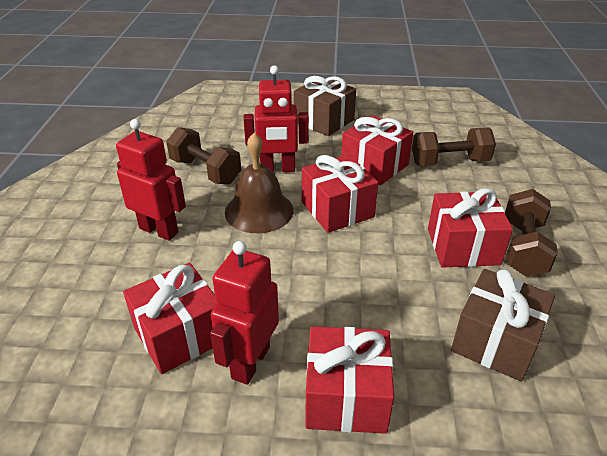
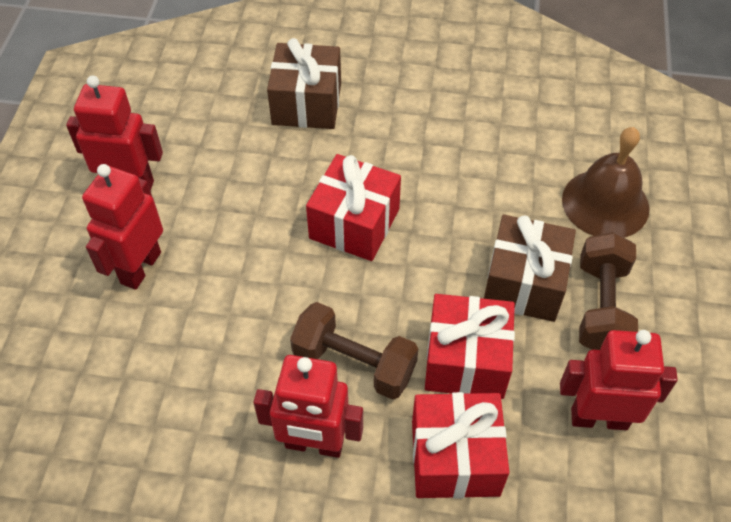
brown dumbbell: [166,127,241,184] [412,128,496,166] [505,189,558,276] = 3 -> [290,302,418,400] [579,232,638,350] = 2
red gift: [123,263,217,374] [302,154,378,233] [306,326,394,434] [341,115,413,185] [428,188,513,268] = 5 -> [306,154,401,261] [412,392,509,498] [425,294,515,399] = 3
red robot: [116,119,186,241] [210,241,279,385] [243,65,309,172] = 3 -> [66,76,163,191] [82,164,163,290] [253,355,363,458] [560,330,678,430] = 4

